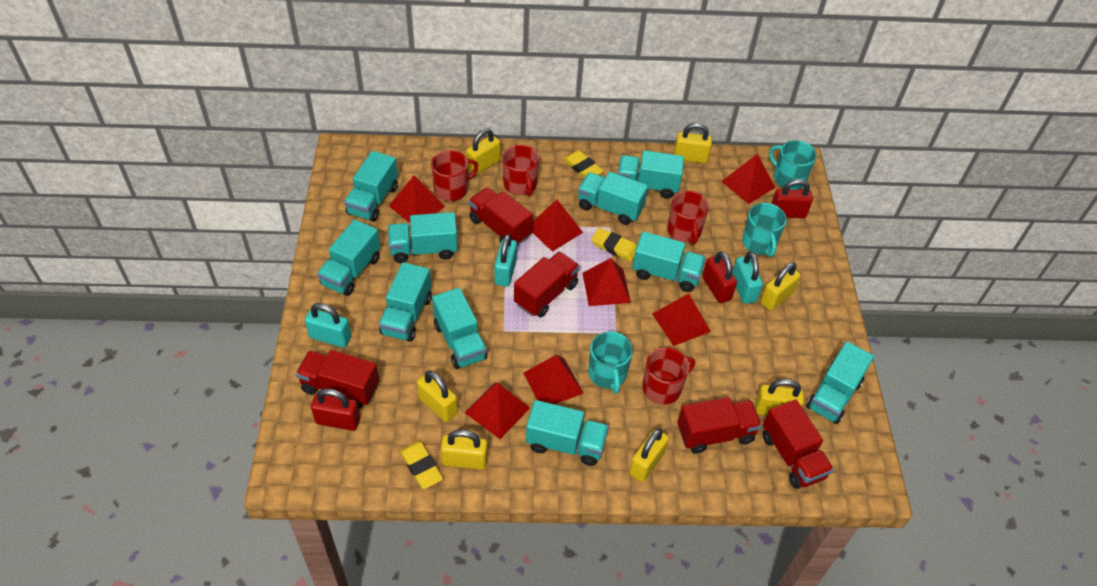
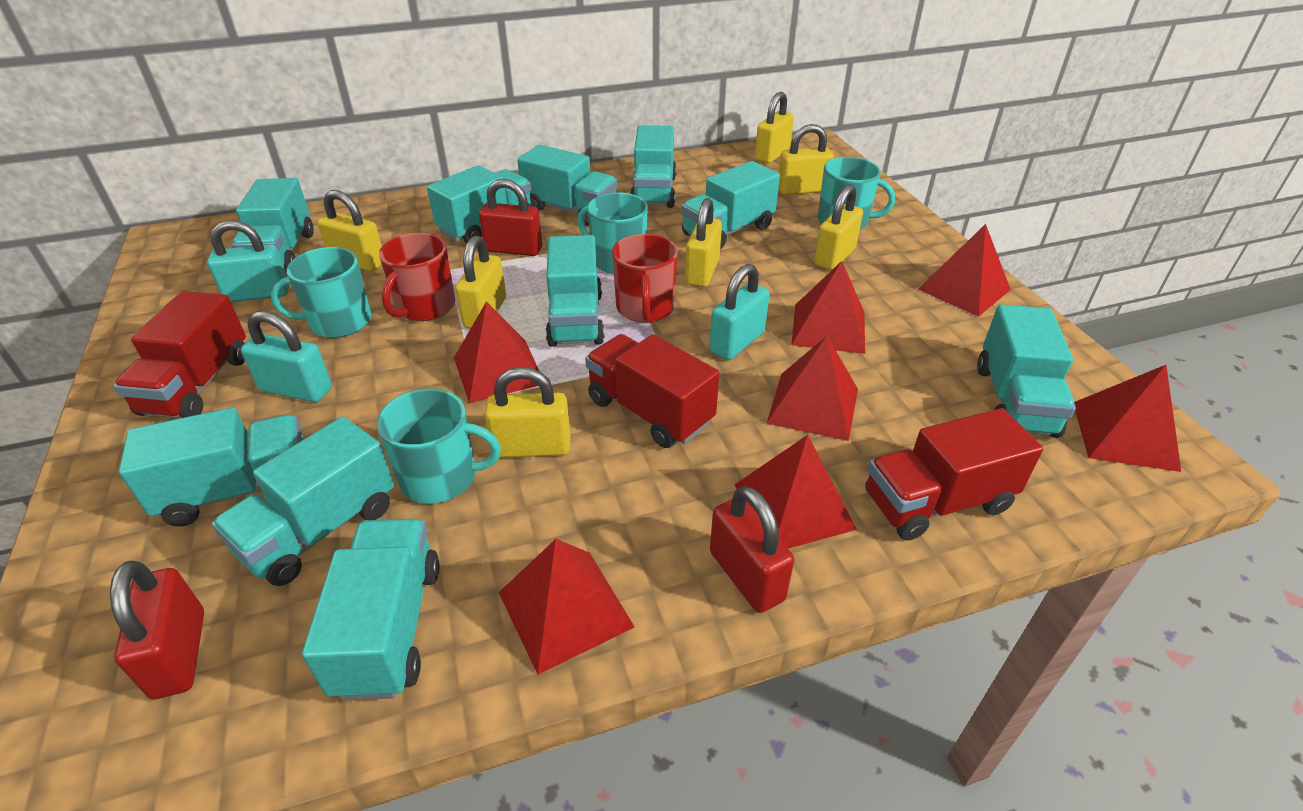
red mug: [431,150,478,201] [503,145,539,196] [642,347,695,405] [667,191,709,245] = 4 -> [379,233,455,321] [612,234,678,323] = 2
red truck: [296,350,379,409] [469,187,533,246] [514,252,580,317] [677,397,762,454] [763,400,834,489] = 5 -> [113,291,246,418] [585,334,719,448] [865,408,1043,541] = 3
turquoise mug: [588,332,633,394] [742,203,787,257] [769,140,817,189] = 3 -> [271,247,371,338] [377,388,501,504] [577,193,648,274] [818,157,895,230] = 4
yellow eraser: [400,441,443,489] [563,150,604,178] [591,228,637,262] = 3 -> none = 0

